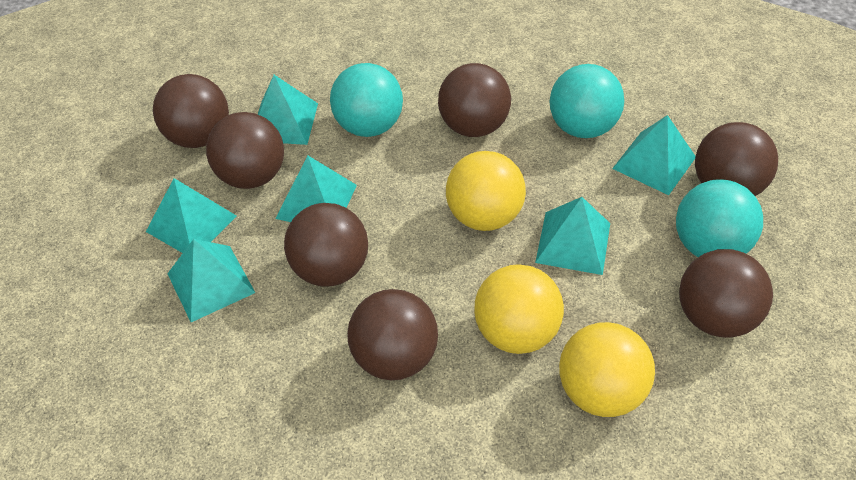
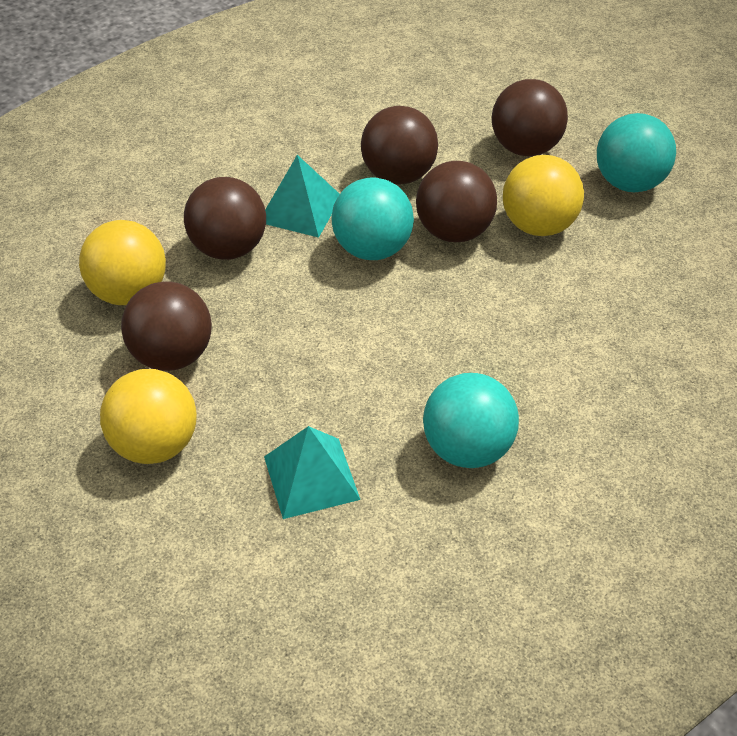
brown ball: [153,74,229,148] [206,112,284,189] [284,203,368,286] [347,289,438,380] [438,63,511,137] [679,249,773,338] [695,122,778,196] = 7 -> [121,281,212,371] [184,177,266,260] [361,106,438,185] [416,161,497,242] [492,79,568,156] = 5
turquoise pyramid: [146,178,237,253] [167,239,255,322] [258,75,318,145] [276,155,357,222] [535,197,610,275] [612,115,695,195] = 6 -> [264,426,360,519] [265,155,340,238] = 2

